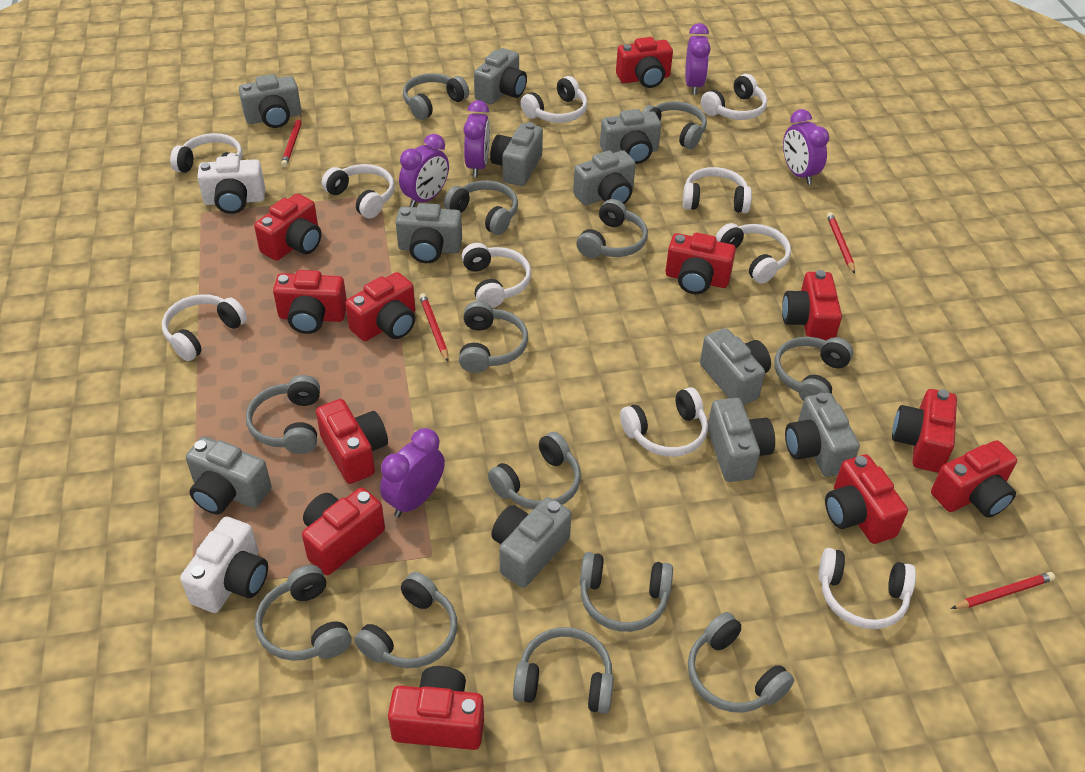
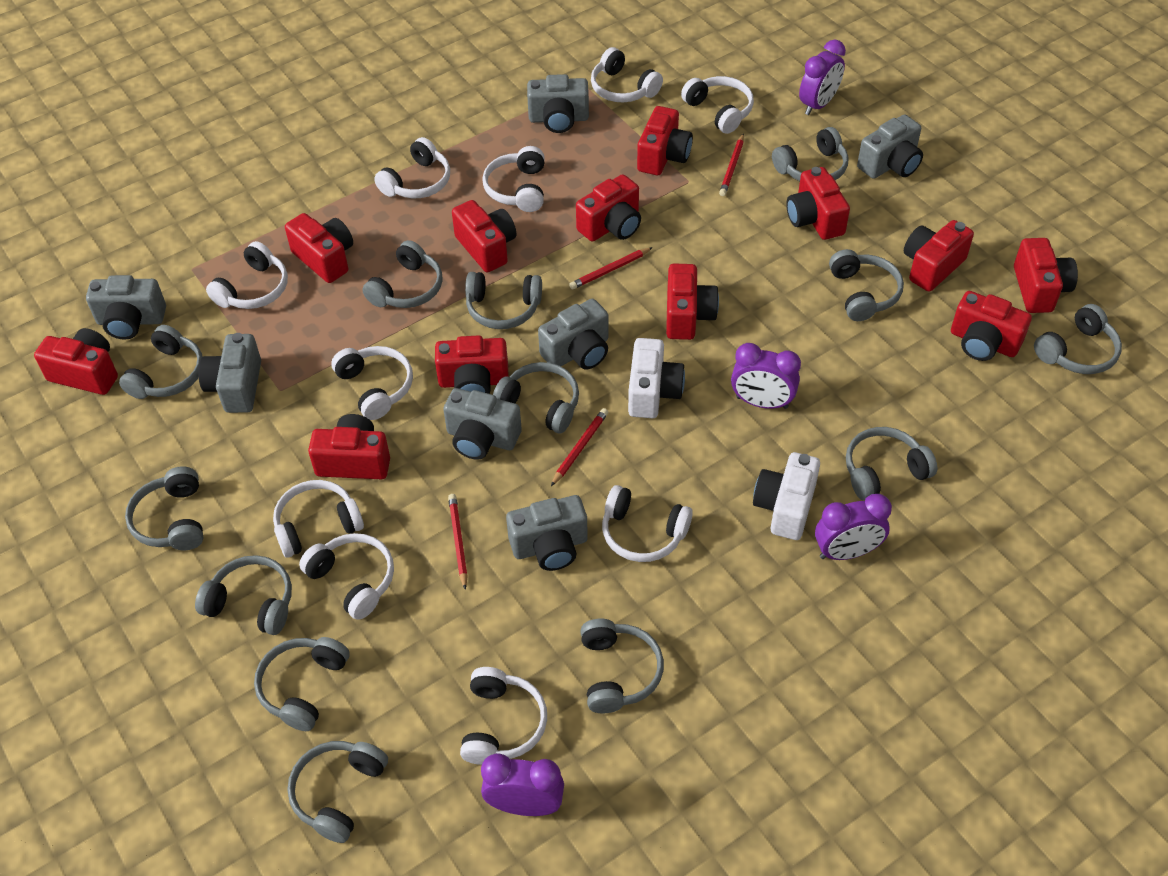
grey camera: [186,437,272,514] [239,74,301,128] [396,203,462,263] [474,48,527,105] [490,122,543,186] [491,497,572,588] [573,150,636,205] [600,109,661,164] [700,328,771,405] [708,398,775,482] [785,393,860,477] = 11 -> [86,275,166,340] [198,333,261,413] [443,388,522,460] [506,495,588,571] [527,74,589,133] [538,299,609,370] [857,115,923,179] = 7
purple clock: [380,428,445,517] [399,134,449,207] [463,100,490,177] [685,23,711,95] [783,109,829,185] = 5 -> [481,753,564,816] [731,343,801,409] [799,39,846,115] [815,494,892,560] = 4

